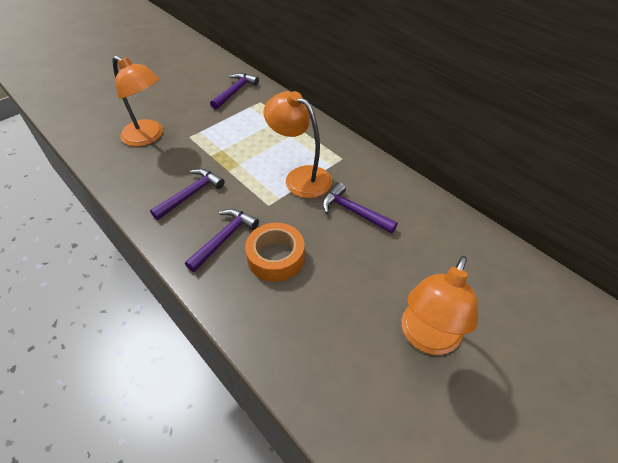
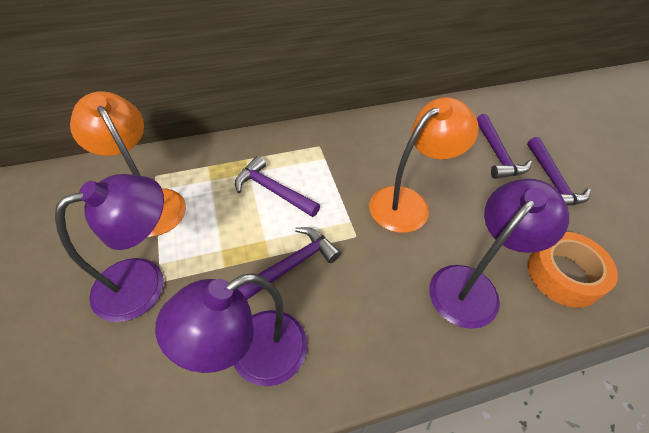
orange lamp: [113,55,163,146] [264,91,332,198] [402,256,478,355] = 3 -> [70,91,186,237] [369,97,479,233] = 2
purple lamp: none = 0 -> [55,174,164,322] [155,273,308,387] [429,179,569,329] = 3

